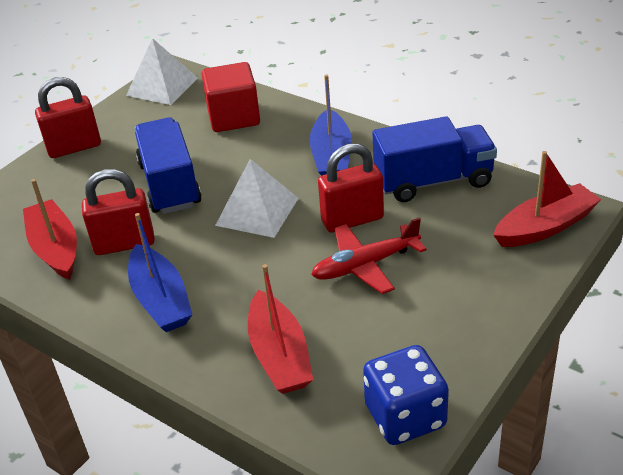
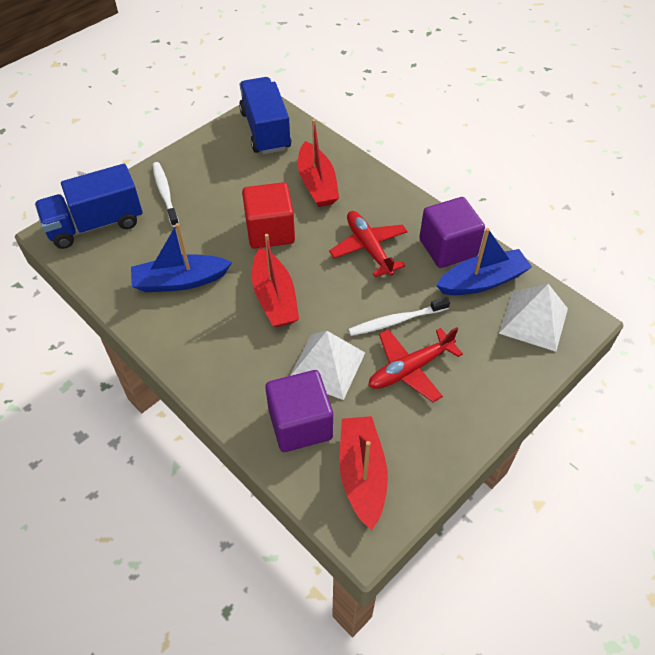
blue dice: [363,345,449,445] = 1 -> none = 0
purple cube: none = 0 -> [265,370,333,452] [420,197,485,268] = 2
red padlock: [35,77,101,158] [82,169,155,255] [318,143,384,233] = 3 -> none = 0
red plane: [311,217,427,294] = 1 -> [329,211,408,278] [369,327,463,402] = 2
white toothbrush: none = 0 -> [152,162,179,227] [348,297,450,336] = 2

